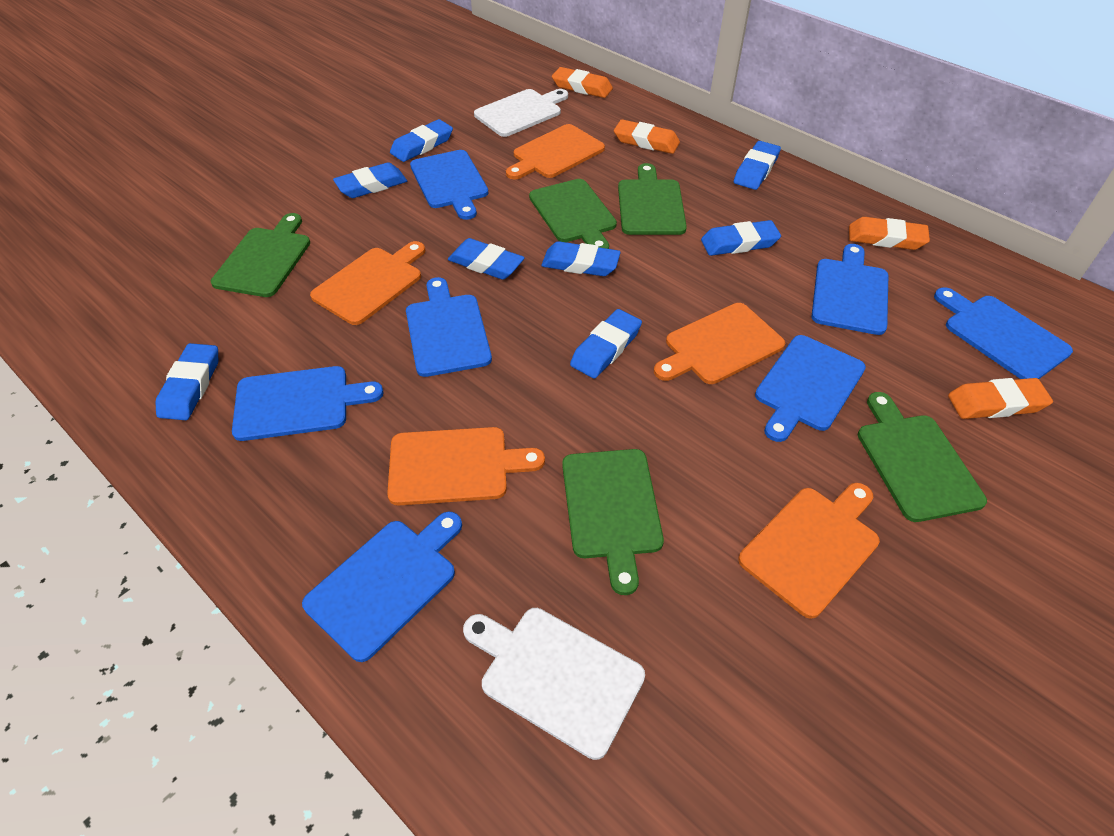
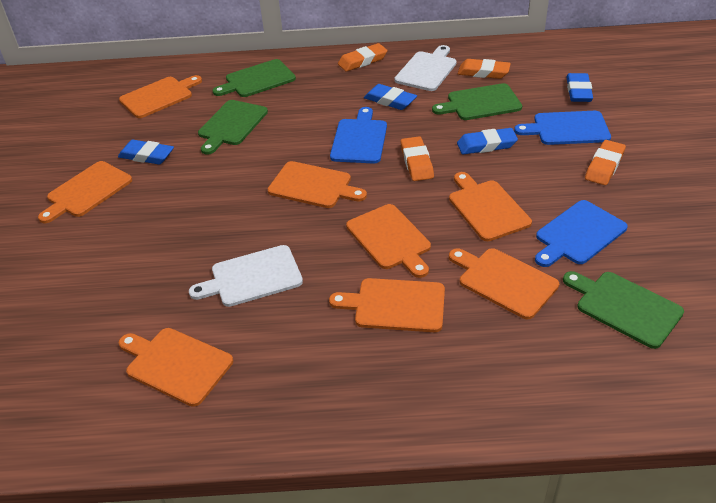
blue cutting board: [232,366,384,441] [302,512,462,662] [406,277,492,377] [410,150,488,220] [755,335,866,442] [811,244,888,335] [934,287,1073,379] = 7 -> [330,107,387,164] [514,111,611,145] [535,200,627,267] = 3
blue eraser: [155,343,218,420] [333,162,407,198] [390,119,453,162] [448,238,525,280] [541,241,621,276] [570,309,642,379] [701,220,781,256] [734,141,781,190] = 8 -> [118,140,174,165] [364,84,417,110] [457,128,518,154] [567,73,593,102] = 4
green cutting board: [211,213,310,297] [529,179,617,249] [562,449,664,595] [618,163,687,235] [858,392,987,522] = 5 -> [198,100,268,155] [212,59,296,97] [432,83,522,120] [563,271,684,349] = 4
orange cutting board: [310,241,425,325] [387,427,545,506] [506,124,605,180] [654,303,785,384] [738,483,880,619] = 5 -> [38,161,132,223] [119,75,202,118] [119,328,233,407] [268,161,367,208] [329,278,445,332] [346,204,431,278] [449,172,532,241] [449,248,559,319] = 8

